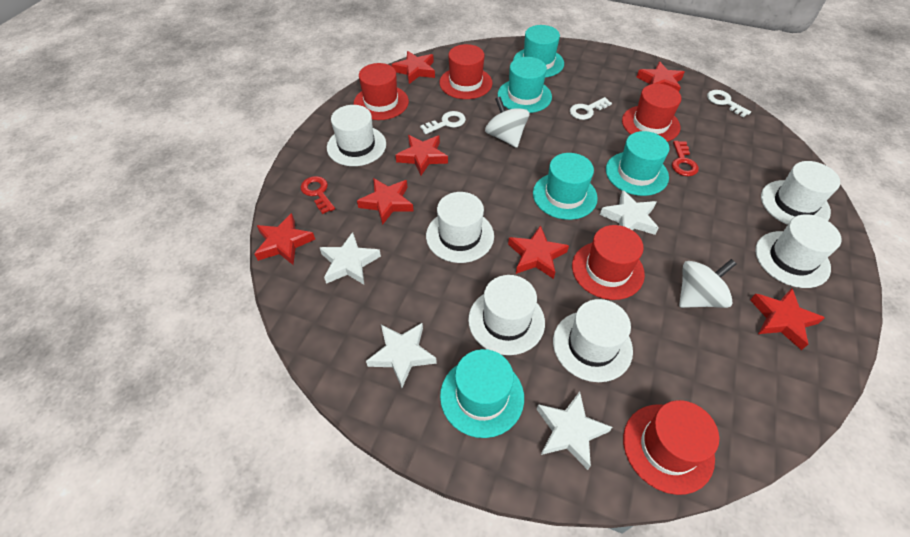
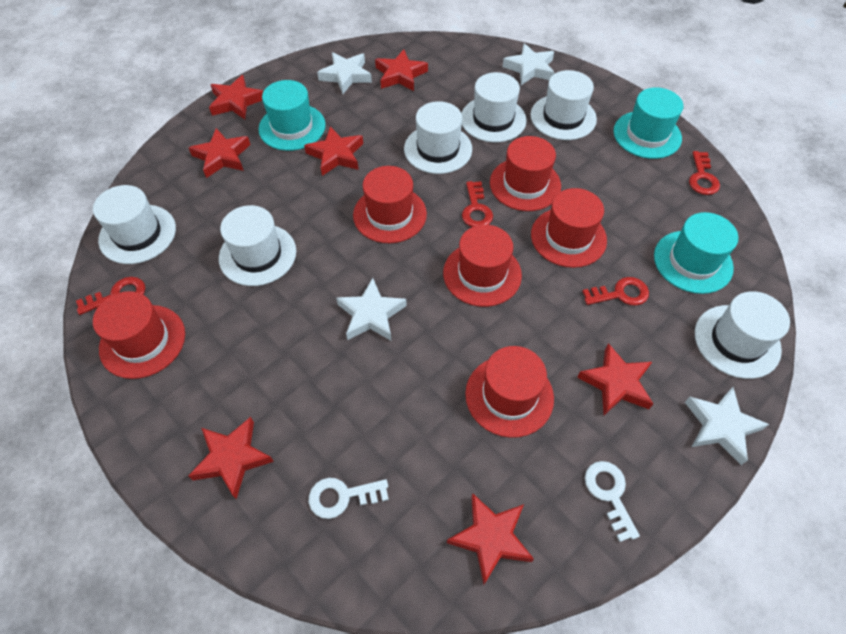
red hat: [354,63,409,120] [439,44,492,99] [572,225,645,300] [622,84,681,142] [623,400,719,495] = 5 -> [93,291,185,379] [353,166,427,243] [443,225,522,307] [465,346,554,438] [490,136,561,211] [531,188,607,268] = 6
red key: [300,176,335,214] [672,141,699,176] = 2 -> [76,277,145,315] [462,181,493,227] [582,277,649,306] [689,151,720,195] = 4
turquoise hat: [440,349,524,438] [498,57,552,113] [513,25,564,78] [533,153,598,220] [606,131,669,196] = 5 -> [258,80,326,151] [613,87,683,159] [654,212,738,294] = 3
white key: [420,111,466,134] [570,97,612,120] [707,90,751,117] = 3 -> [309,478,389,519] [585,461,640,542] = 2
white spinning top: [485,97,529,148] [679,259,736,308] = 2 -> none = 0

